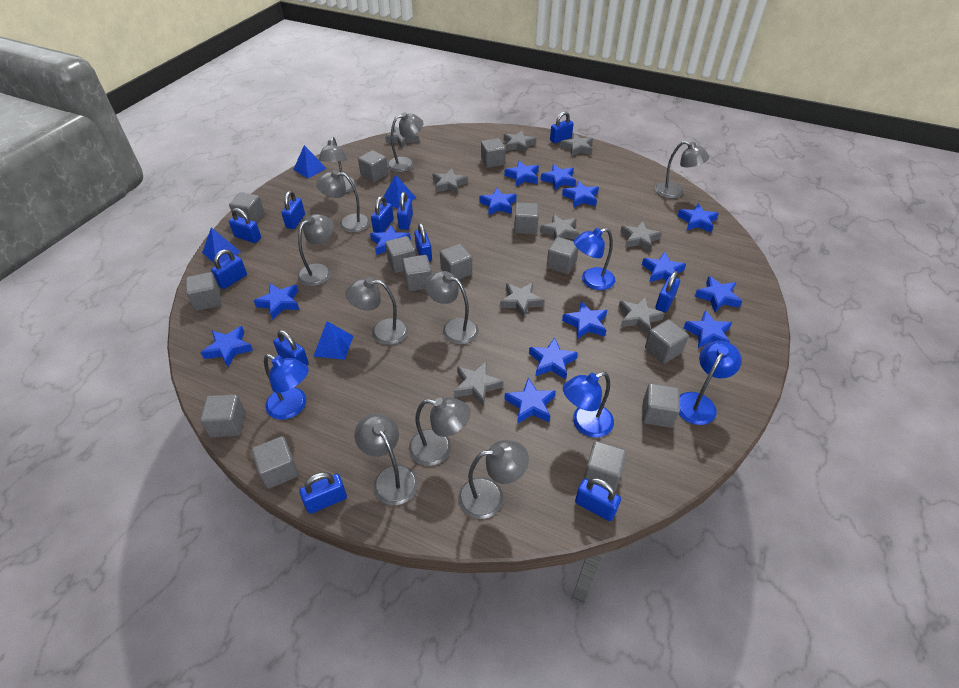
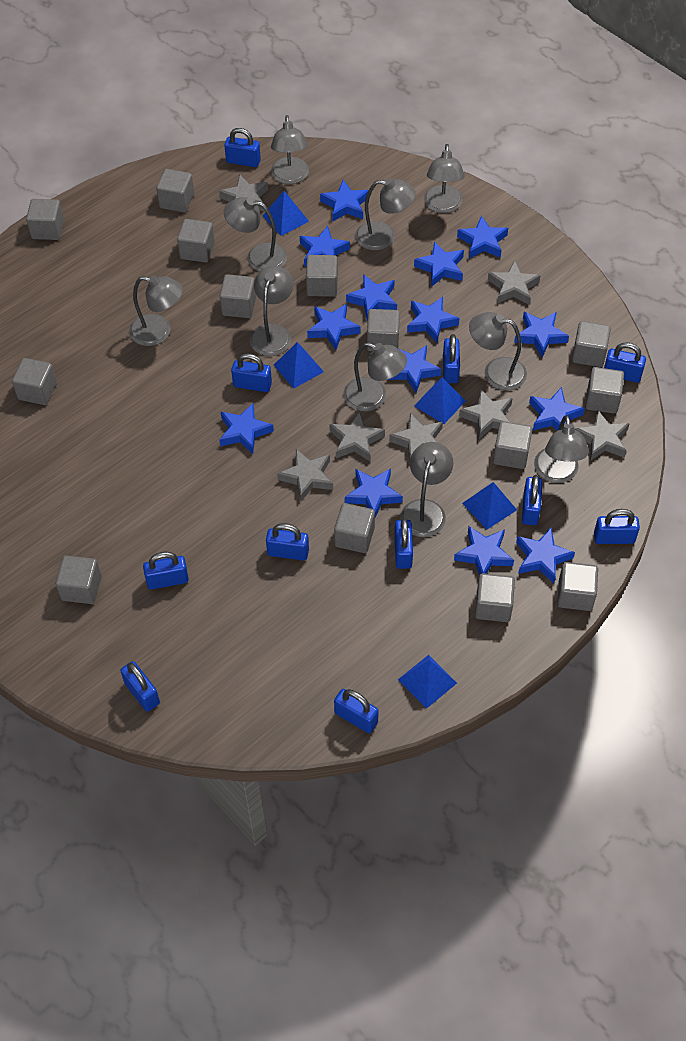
blue lamp: [264,354,309,420] [563,372,614,438] [574,228,615,290] [679,341,742,425] = 4 -> none = 0
blue pyramid: [202,227,241,264] [293,145,327,178] [313,321,353,360] [381,175,416,209] = 4 -> [263,191,309,236] [274,342,324,389] [398,655,457,709] [414,377,466,424] [462,482,517,530] = 5
grey star: [385,126,419,148] [433,168,468,195] [454,361,504,407] [500,282,545,319] [504,131,536,154] [540,214,580,240] [560,133,593,157] [618,297,665,335] [620,221,662,252] = 9 -> [219,175,268,212] [277,449,333,501] [329,411,385,461] [389,413,443,465] [459,389,513,439] [488,260,541,305] [574,410,630,461] = 7

